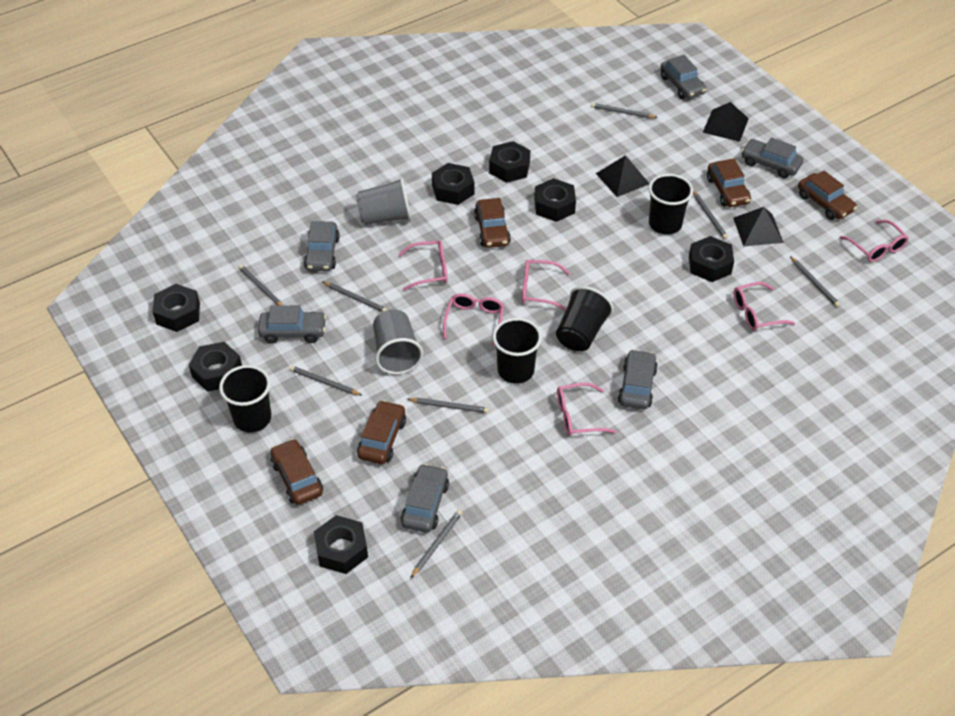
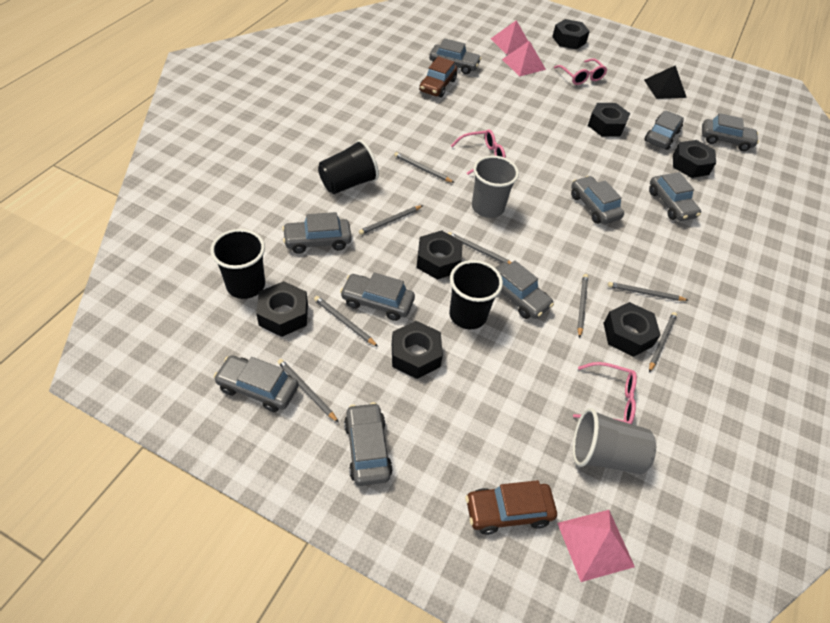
black cup: [219,365,271,432] [492,318,542,384] [556,286,614,351] [648,174,693,234] = 4 -> [210,229,265,299] [318,140,379,194] [449,260,503,329] = 3
black pyramid: [596,155,650,197] [703,102,749,142] [733,207,784,246] = 3 -> [644,65,687,99] = 1
brown car: [270,439,323,505] [357,400,406,464] [474,198,511,248] [707,158,751,207] [798,171,857,220] = 5 -> [419,56,457,97] [465,480,557,535] = 2
grey car: [258,305,326,344] [304,221,340,271] [401,464,449,533] [618,349,658,410] [660,55,706,99] [741,137,803,178] = 6 -> [214,355,298,412] [282,212,352,254] [340,272,415,321] [344,402,393,486] [429,38,481,74] [496,261,554,319] [571,176,624,224] [644,111,684,150] [649,172,701,221] [702,113,759,151] = 10
pink glasses: [398,241,447,291] [443,293,504,346] [522,260,570,310] [557,383,616,436] [733,282,795,331] [840,220,909,262] = 6 -> [451,129,506,175] [554,58,607,85] [573,362,637,424] = 3
pink pyramid: none = 0 -> [491,20,528,55] [502,41,546,76] [557,510,635,582] = 3

